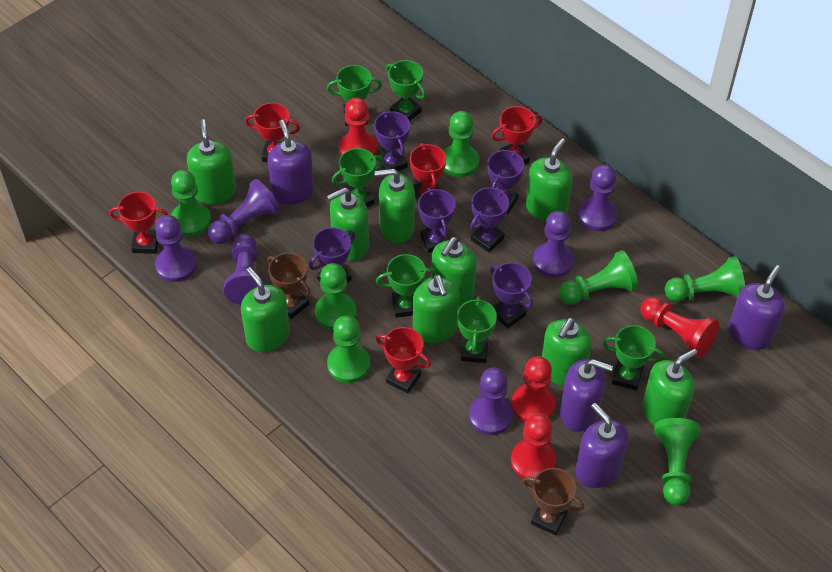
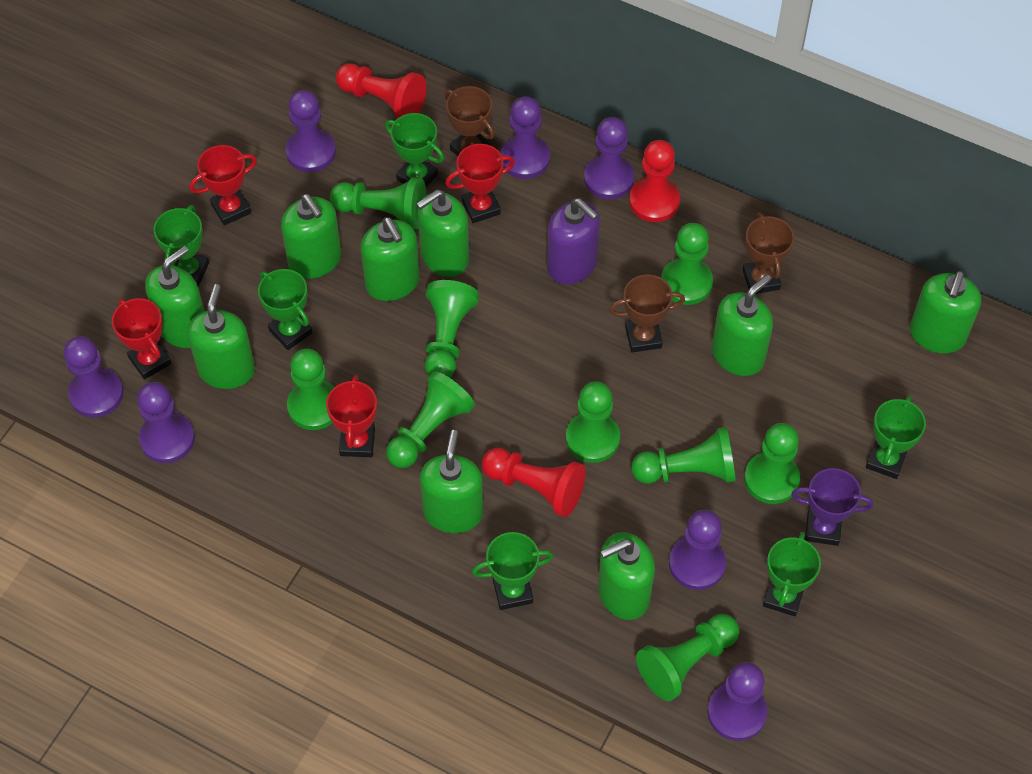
brown trophy: [267,253,310,319] [522,468,585,535] = 2 -> [445,86,495,157] [609,274,685,352] [742,213,794,294] = 3
green pawn: [171,170,211,237] [315,263,357,331] [327,315,370,383] [443,111,479,177] [559,250,638,305] [654,418,700,505] [664,256,745,302] = 7 -> [287,349,334,430] [330,177,426,229] [386,371,475,468] [425,280,479,378] [566,381,620,463] [631,427,736,484] [636,614,740,701] [661,223,713,305] [744,423,800,504] = 9
purple pawn: [155,215,197,282] [208,179,280,244] [224,234,266,305] [469,368,513,435] [533,211,574,278] [577,165,618,231] = 6 -> [64,336,124,418] [137,382,195,463] [285,90,336,172] [501,96,550,179] [584,117,634,199] [669,510,726,590] [707,662,767,741] = 7
purple soap dispenser: [268,120,314,205] [560,359,613,432] [576,403,628,488] [728,265,785,350] = 4 -> [547,198,600,284] = 1
purple trophy: [309,227,355,283] [374,111,410,171] [418,188,455,253] [470,187,509,253] [487,150,524,214] [490,262,533,329] = 6 -> [791,468,873,546] = 1
red pawn: [339,98,377,156] [511,413,556,479] [512,356,556,422] [640,297,719,358] = 4 -> [336,63,426,119] [482,448,586,517] [629,140,680,222] = 3
red trophy: [109,192,168,254] [245,103,300,162] [376,327,431,394] [410,143,446,203] [491,106,542,164] = 5 -> [112,298,172,379] [189,145,257,226] [326,375,377,457] [445,144,515,223] = 4

